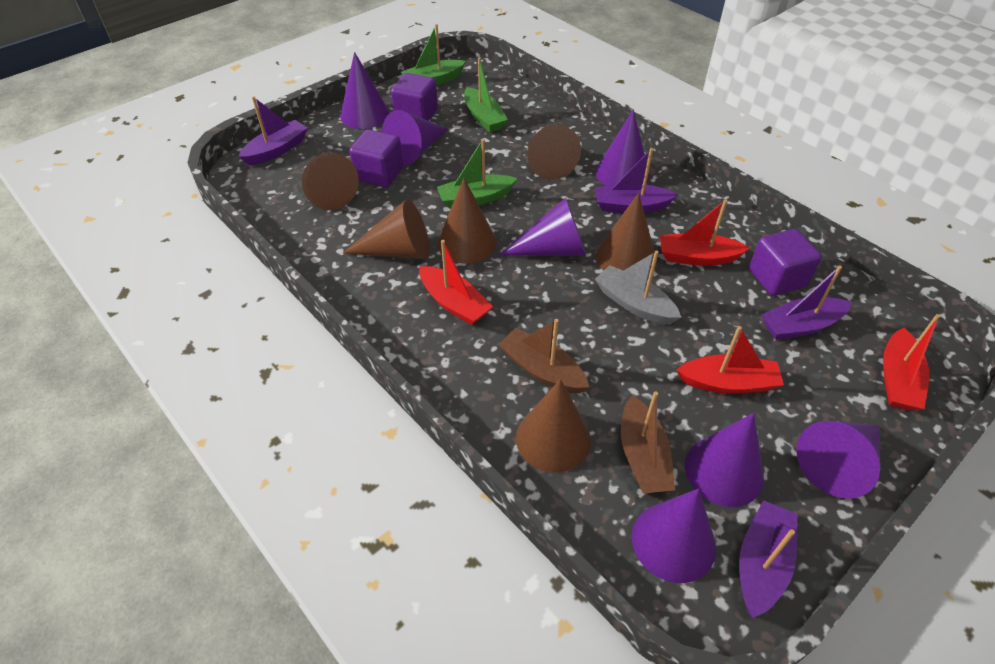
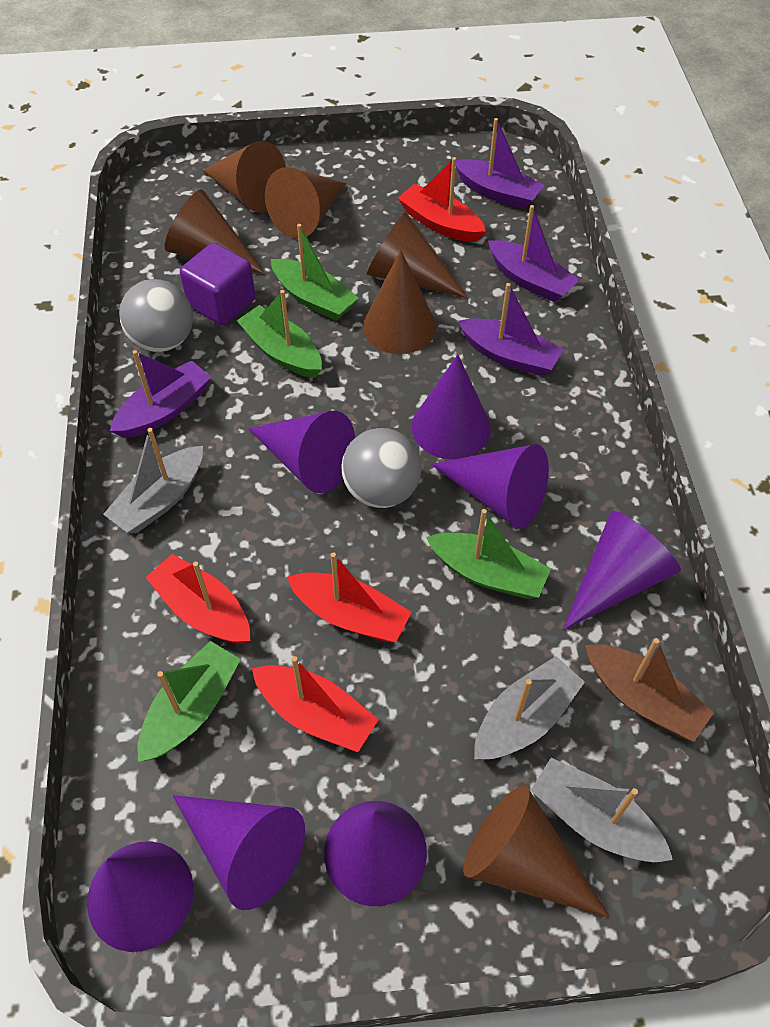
brown boat: [498,319,589,393] [621,391,675,493] = 2 -> [585,638,714,742] = 1
green boat: [401,24,466,85] [437,139,517,209] [464,57,508,132] = 3 -> [137,641,241,762] [236,290,322,378] [271,224,358,321] [426,509,551,599] = 4
grey ball: none = 0 -> [119,279,193,352] [341,428,421,508] = 2
grey boat: [595,251,681,325] = 1 -> [103,428,203,533] [474,656,585,759] [530,758,673,862] = 3
purple cube: [349,129,403,187] [391,73,438,121] [749,229,822,296] = 3 -> [180,243,255,325] = 1

